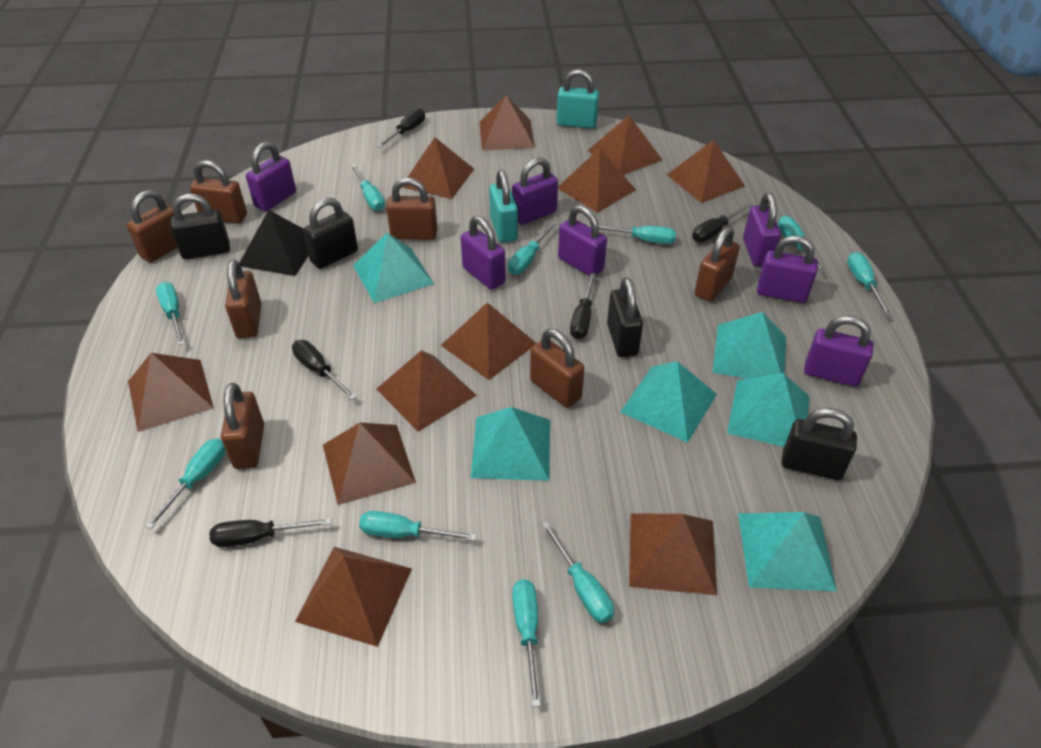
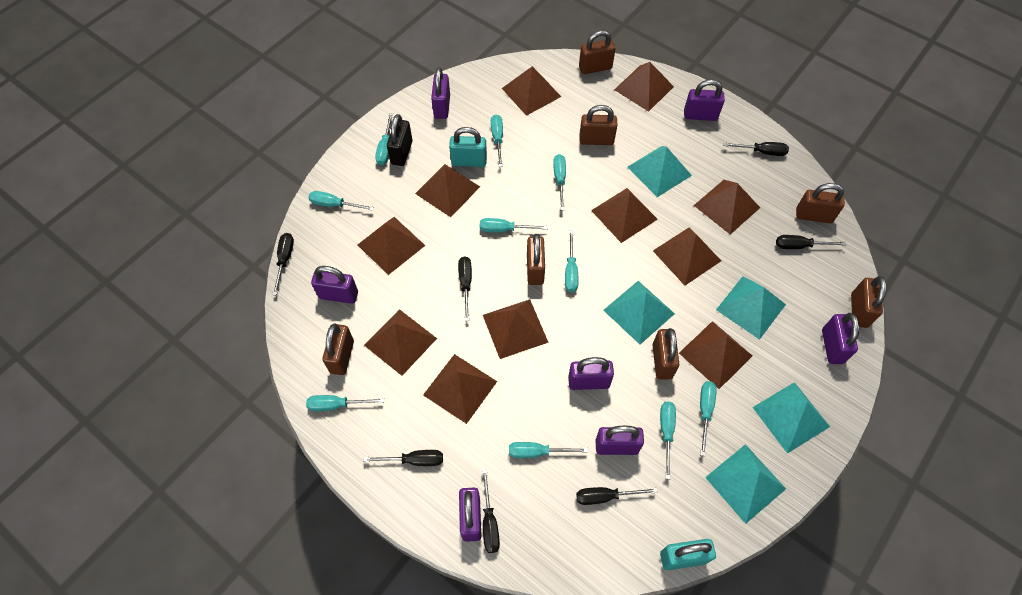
black padlock: [170,194,230,259] [303,198,358,269] [607,278,643,357] [782,408,857,480] = 4 -> [387,114,412,166] = 1
black pyramid: [239,210,309,276] = 1 -> none = 0
black screwdriver: [209,518,331,547] [292,340,357,400] [377,108,425,148] [570,273,596,339] [692,203,752,242] = 5 -> [272,233,294,295] [363,450,443,466] [458,256,472,321] [482,469,500,553] [576,487,658,505] [723,142,789,156] [776,235,847,249] = 7
turquoise pyramid: [353,233,434,303] [471,407,550,481] [620,361,717,443] [712,312,786,379] [727,373,810,447] [738,512,837,591] = 6 -> [603,281,675,344] [628,146,692,197] [705,444,786,524] [716,276,786,340] [752,382,830,454] = 5

